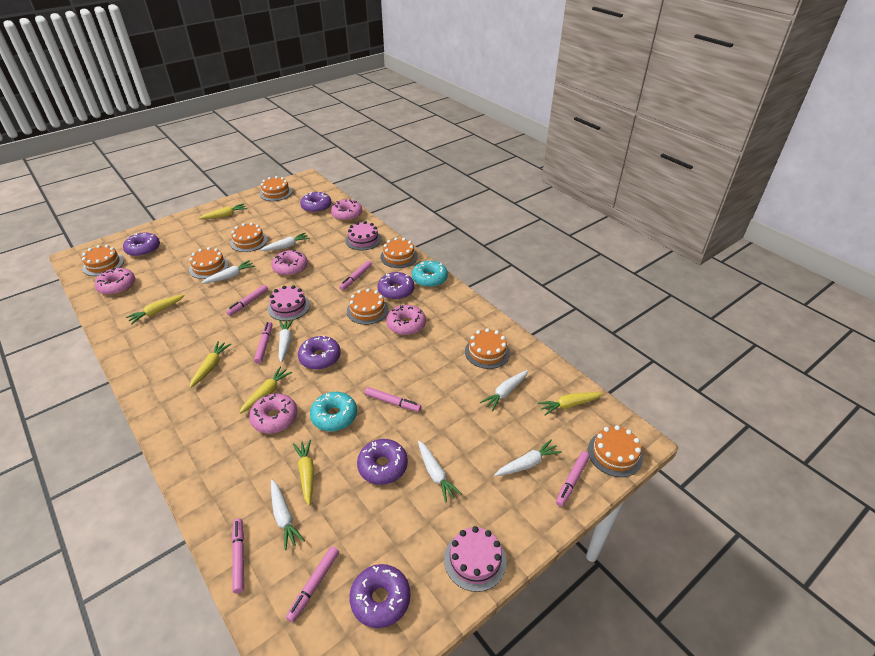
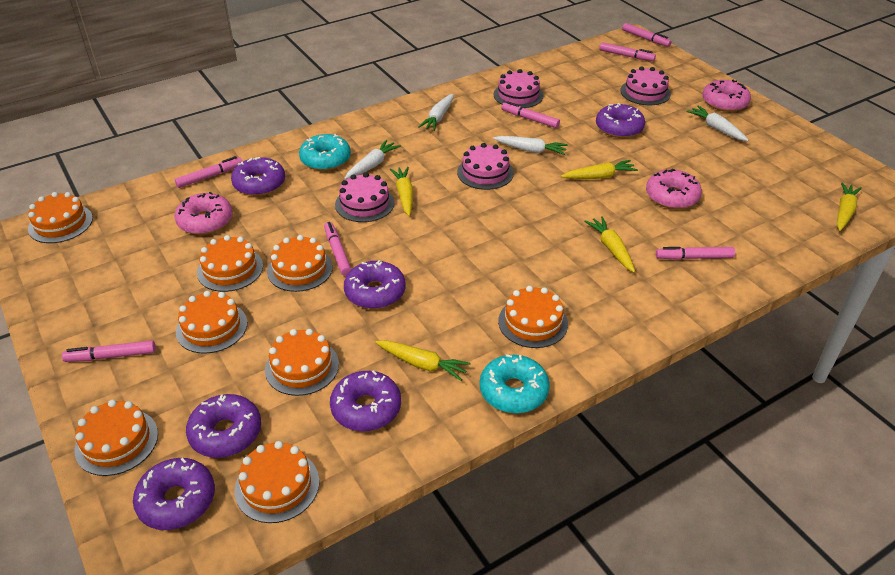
pink cake: [268,285,310,321] [345,221,382,250] [444,526,507,592] = 3 -> [335,172,395,222] [457,143,514,190] [493,69,544,108] [620,67,671,105] = 4
pink donut: [95,268,135,295] [249,393,297,434] [272,249,308,276] [331,199,362,221] [386,305,426,335] = 5 -> [174,192,233,235] [646,169,702,209] [703,79,751,112] = 3
white carrot: [201,260,255,284] [260,233,310,251] [271,480,305,550] [279,319,294,362] [418,441,462,503] [480,370,528,411] [494,439,562,476] = 7 -> [344,140,401,179] [418,94,454,131] [493,136,568,155] [687,106,749,141] = 4
yellow carrot: [126,295,185,324] [190,341,231,388] [199,203,247,219] [239,366,292,414] [293,440,314,506] [538,392,603,415] = 6 -> [375,340,471,381] [390,167,413,216] [561,160,638,179] [584,216,635,272] [837,182,862,231] = 5

